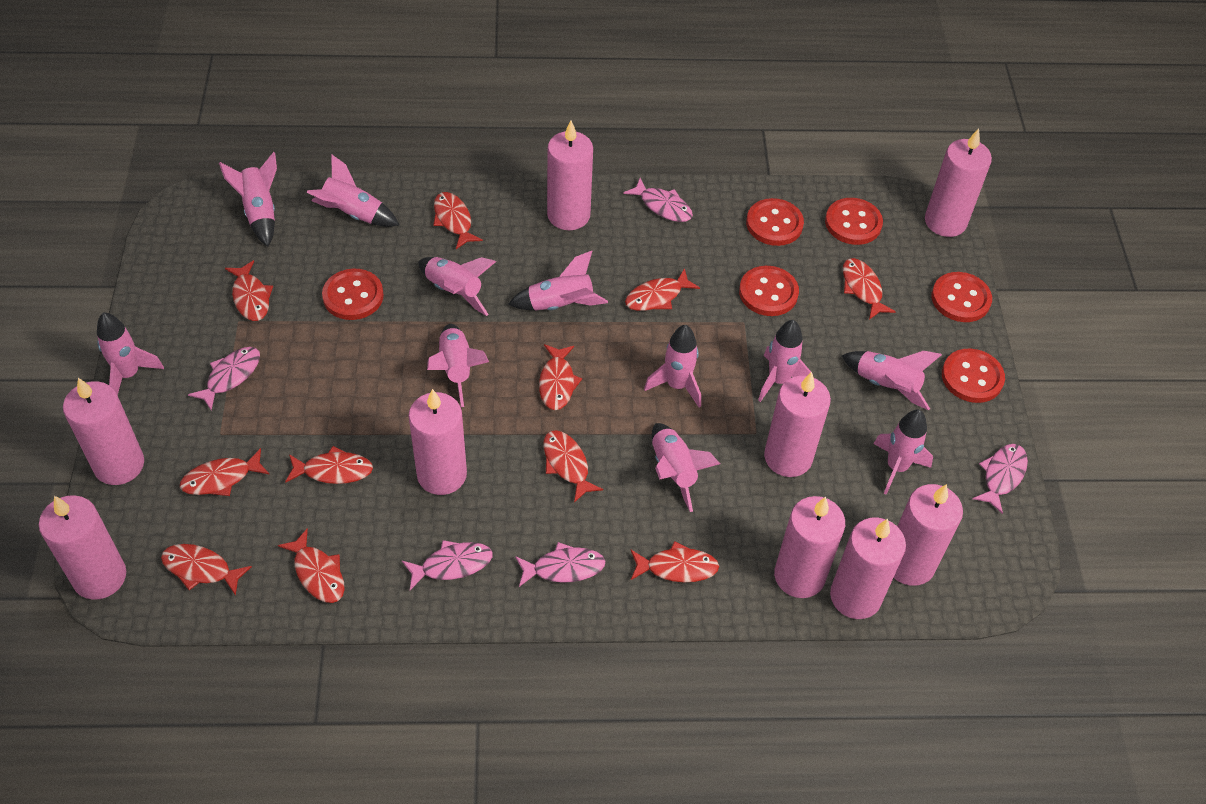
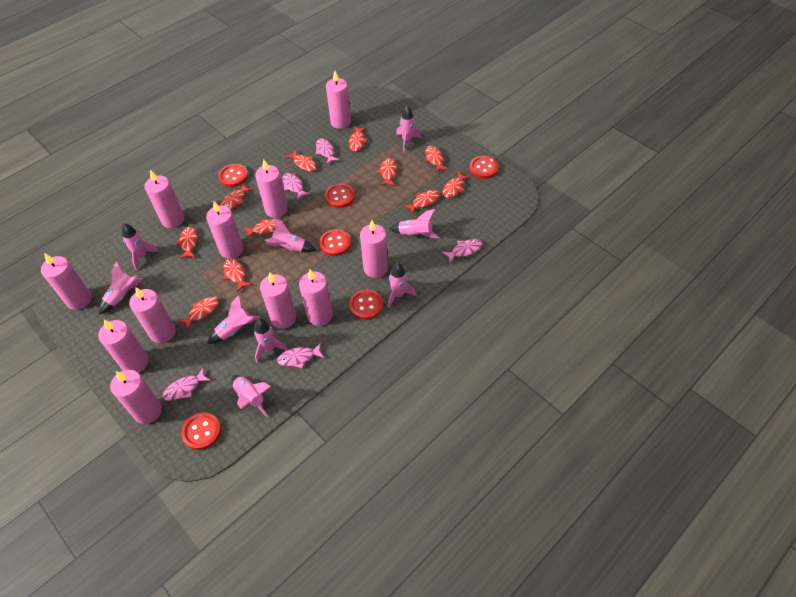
pink candle: [39,495,126,600] [63,378,144,485] [409,389,467,495] [547,121,593,230] [764,372,831,477] [774,496,845,598] [830,518,906,619] [894,484,963,586] [925,128,992,237] = 9 -> [41,253,92,310] [98,320,149,373] [110,370,162,424] [129,287,176,343] [145,170,184,228] [206,201,244,259] [255,160,288,218] [260,272,296,329] [299,269,333,326] [326,71,351,129] [360,220,388,278] = 11
pink rocket: [97,312,164,395] [219,152,277,247] [307,154,399,227] [418,257,496,316] [427,324,489,407] [508,251,608,311] [644,325,701,407] [652,423,720,512] [758,320,813,402] [841,351,942,410] [873,410,933,495] = 11 -> [99,261,143,315] [122,223,159,270] [207,295,260,344] [231,375,272,417] [254,318,288,362] [265,218,317,252] [388,263,417,308] [389,209,440,238] [396,106,422,151] = 9

